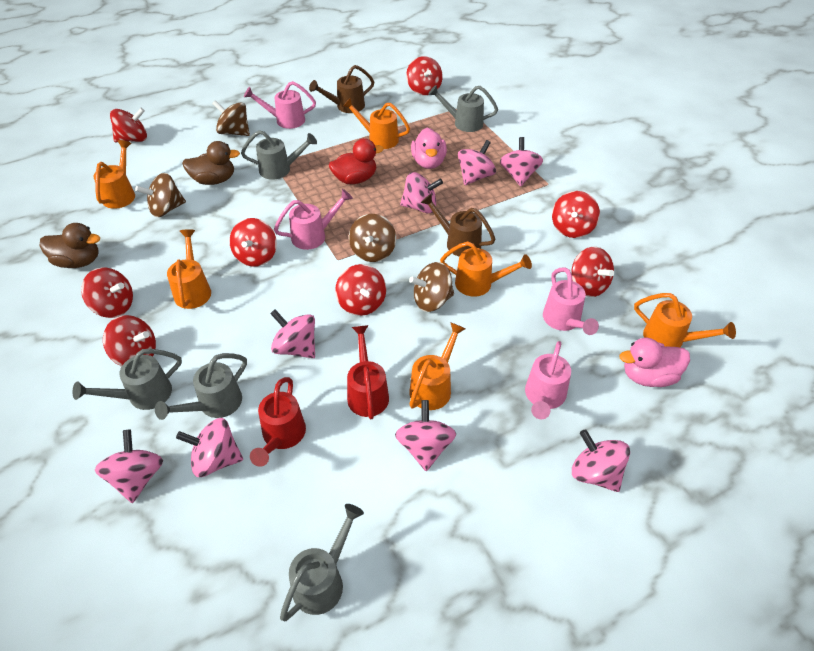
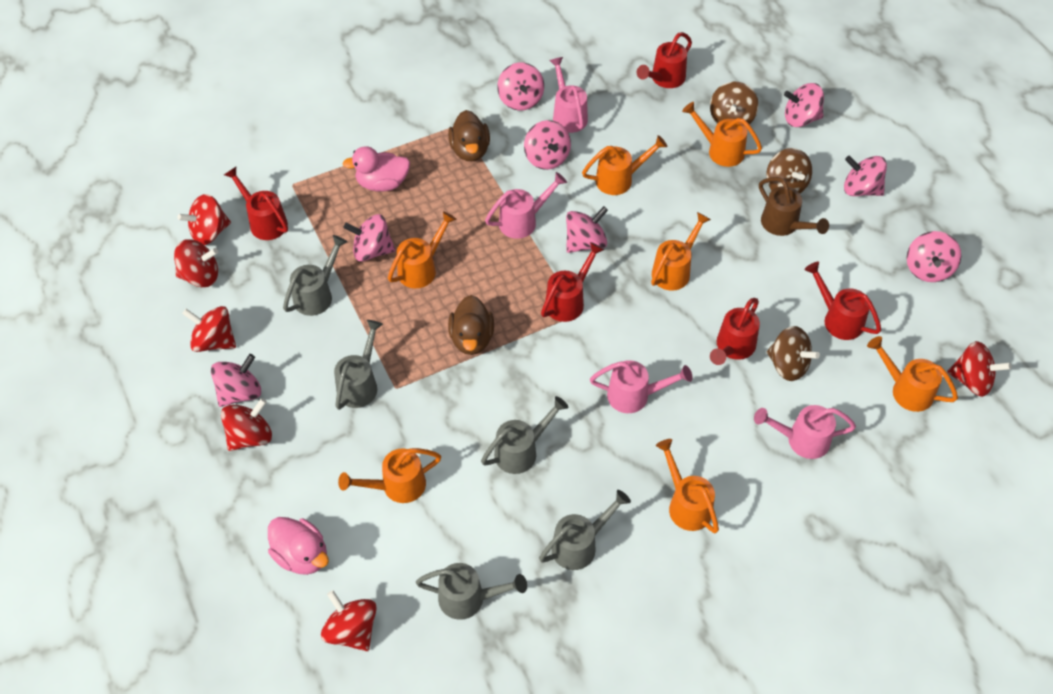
brown spinning top: [135,173,186,217] [212,100,250,136] [349,214,396,262] [409,262,454,312] = 4 -> [710,82,759,124] [766,148,812,193] [767,326,820,381] = 3
brown watering can: [309,65,374,113] [421,193,496,256] = 2 -> [759,177,829,236] = 1
orange watering can: [93,140,135,209] [167,229,211,309] [342,98,410,149] [409,322,466,410] [440,241,532,297] [634,293,736,347] = 6 -> [338,448,441,503] [388,211,456,288] [582,135,667,195] [651,212,711,291] [656,439,719,533] [682,102,762,167] [867,336,958,412] = 7
red duck: [329,138,384,184] = 1 -> none = 0
red spinning top: [81,268,133,318] [103,315,156,367] [110,108,147,142] [229,218,277,267] [335,264,386,316] [406,56,443,95] [552,191,600,238] [571,247,614,297] = 8 -> [174,239,218,287] [178,194,231,245] [182,306,236,352] [221,398,272,451] [321,590,376,651] [947,341,1011,397] = 6
red watering can: [250,377,306,467] [347,325,389,419] = 2 -> [224,167,288,240] [541,242,604,322] [637,32,692,88] [710,298,760,365] [804,262,881,340] = 5

